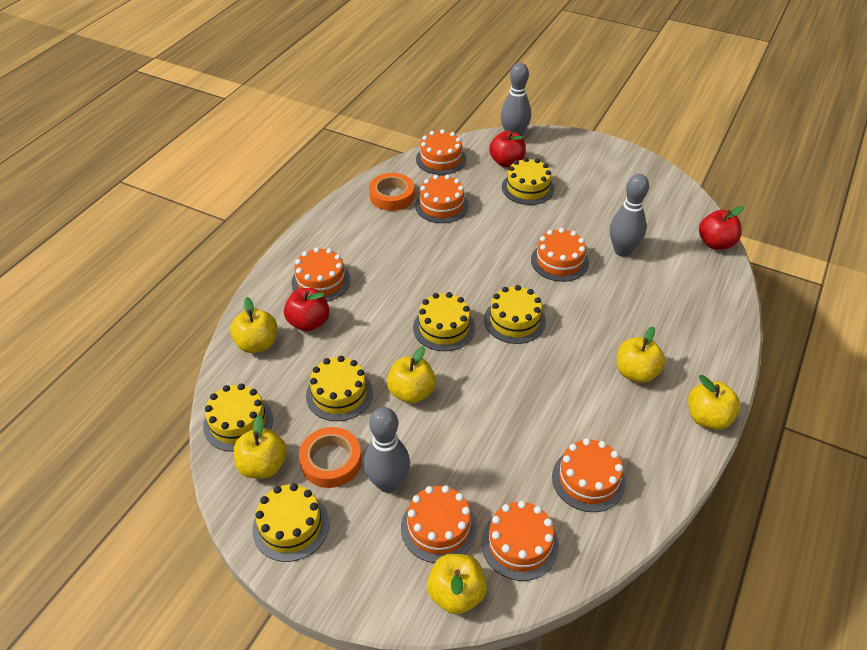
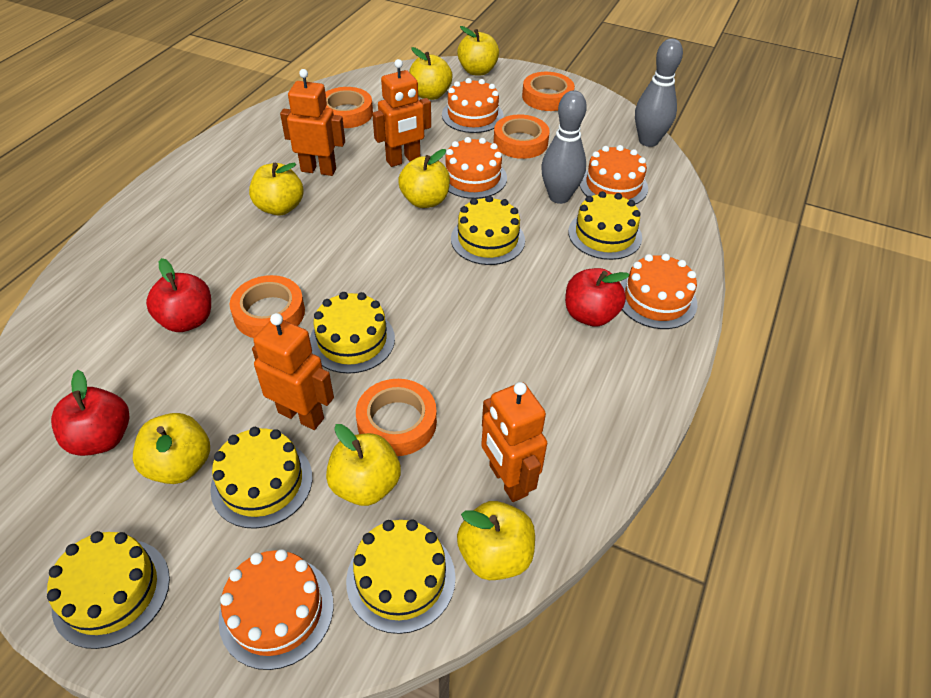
grey bowling pin: [364,407,410,493] [501,63,531,136] [610,174,649,257] = 3 -> [541,90,587,204] [635,38,683,147] = 2
orange cake: [291,247,351,302] [401,485,477,563] [415,175,469,223] [416,130,466,175] [481,500,559,581] [531,228,589,282] [552,438,626,512] = 7 -> [219,549,334,670] [442,78,504,133] [444,137,507,199] [580,145,648,204] [621,253,697,329] = 5
orange robot: none = 0 -> [252,313,334,430] [280,69,345,176] [372,59,431,167] [481,382,547,502] = 4
orange tape: [299,427,362,488] [369,173,415,211] = 2 -> [230,275,305,338] [325,87,373,128] [356,379,437,456] [494,114,550,159] [522,72,575,111] = 5
yellow apple: [230,297,277,353] [234,415,287,479] [387,346,436,404] [427,554,487,614] [617,327,665,383] [688,375,740,430] = 6 -> [133,413,210,484] [249,163,303,216] [326,424,401,506] [398,149,450,208] [409,47,453,100] [457,26,499,76] [457,501,535,580] = 7

